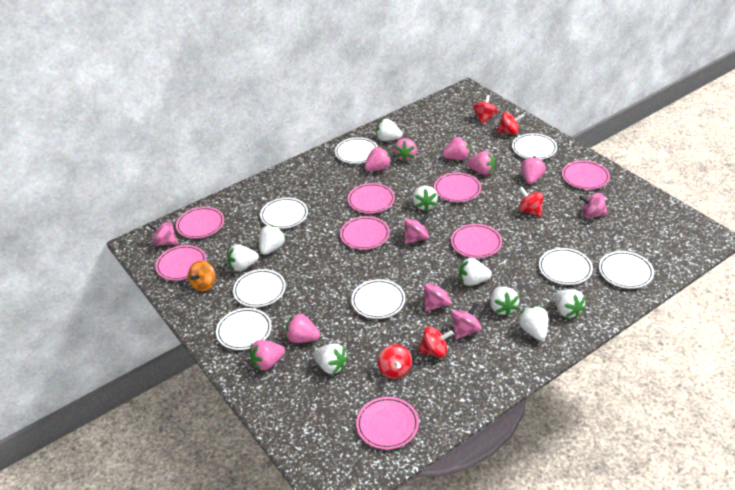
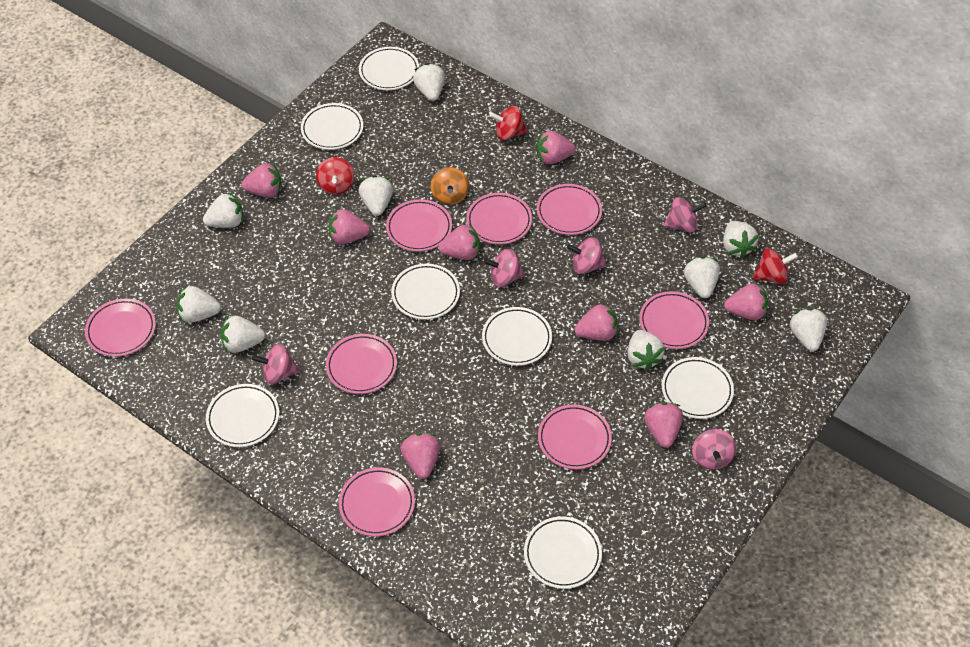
pink strawberry: [250,340,285,371] [285,313,320,343] [364,147,392,171] [393,138,417,162] [442,137,470,160] [467,151,495,175] [521,156,546,184] = 7 -> [242,163,282,198] [329,209,370,244] [401,433,440,479] [439,224,480,260] [537,131,576,164] [574,303,618,341] [644,402,683,448] [724,284,768,320] = 8
red spinning top: [378,344,412,379] [418,327,453,357] [473,95,498,124] [497,112,524,135] [518,187,543,217] = 5 -> [316,157,354,195] [489,106,528,140] [753,248,798,284] = 3
white plate: [216,308,272,350] [233,269,286,307] [260,198,308,229] [335,137,378,164] [351,279,405,319] [512,133,557,160] [539,248,593,285] [599,251,654,289] = 8 -> [206,384,279,447] [301,103,363,150] [359,47,419,90] [391,264,460,320] [482,307,552,366] [524,516,602,589] [662,357,734,419] = 7

